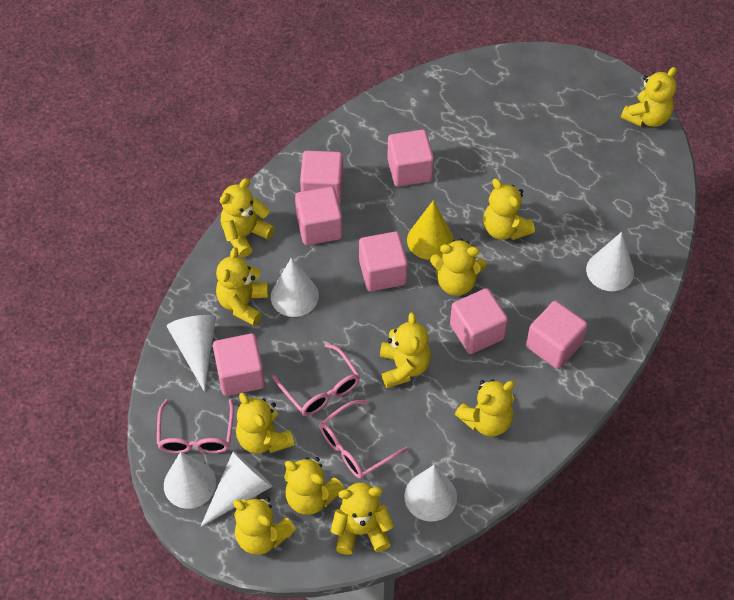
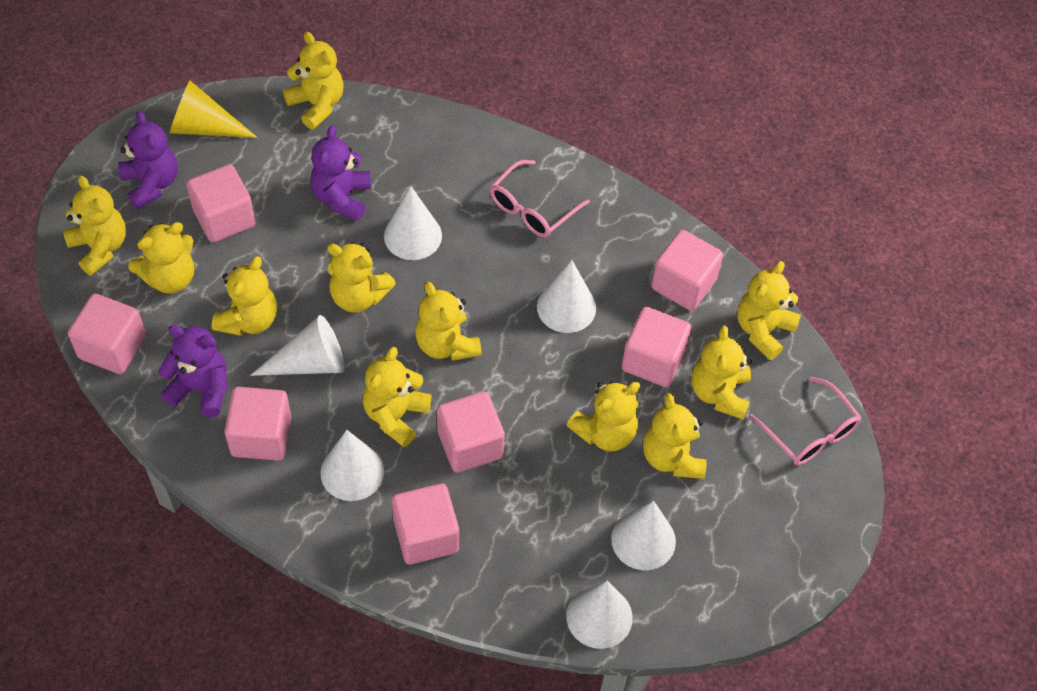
pink glasses: [157,399,234,453] [272,344,360,416] [319,400,408,479] = 3 -> [490,160,590,238] [749,377,862,466] = 2
purple teddy bear: none = 0 -> [118,111,178,209] [158,325,227,417] [310,126,371,221] = 3

